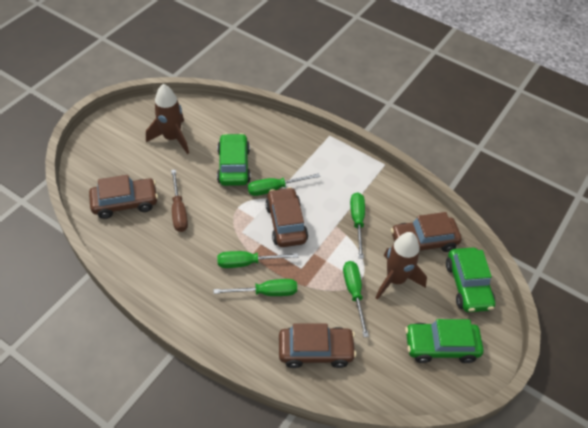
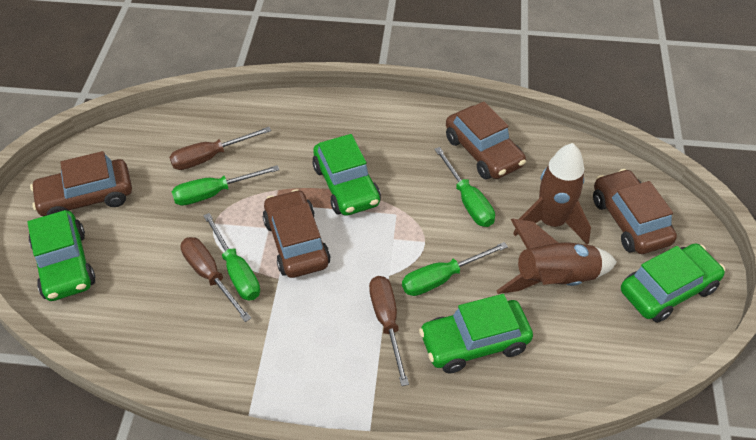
brown screwdriver: [171,169,188,232] = 1 -> [169,127,271,170] [180,237,251,322] [369,276,409,386] = 3
green car: [217,133,251,186] [405,319,484,363] [446,248,495,312] = 3 -> [27,210,96,301] [312,134,381,216] [419,294,533,373] [621,243,725,323] = 4
green screwdriver: [214,279,297,296] [217,251,298,268] [248,173,320,196] [343,261,369,337] [350,192,365,259] = 5 -> [171,165,279,206] [203,213,260,300] [402,242,508,296] [434,147,495,227] = 4

